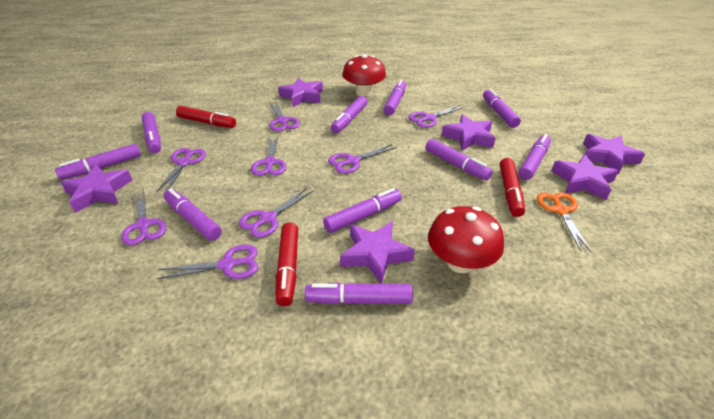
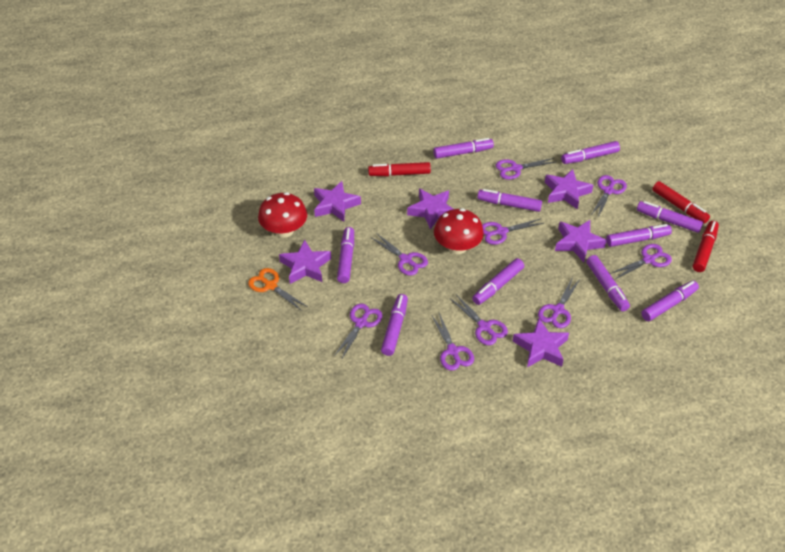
purple scissors: [121,191,166,246] [156,148,206,192] [156,244,258,279] [239,188,313,238] [251,136,286,176] [269,101,300,132] [328,144,397,174] [408,105,465,128] = 8 -> [334,303,382,360] [372,233,428,276] [431,313,474,371] [451,294,508,345] [482,219,544,245] [495,158,556,180] [538,277,580,328] [591,175,627,219] [610,244,672,279] = 9

